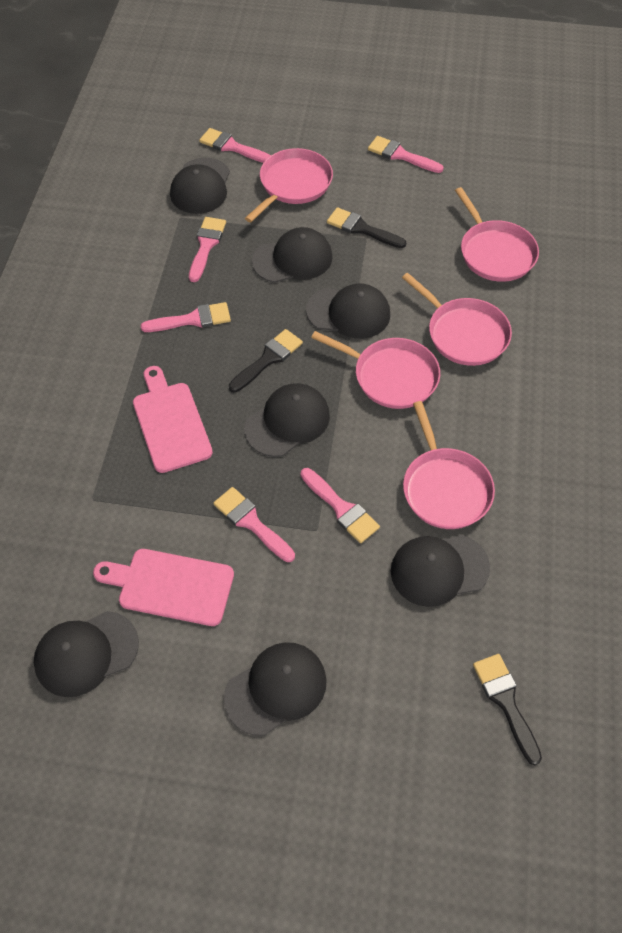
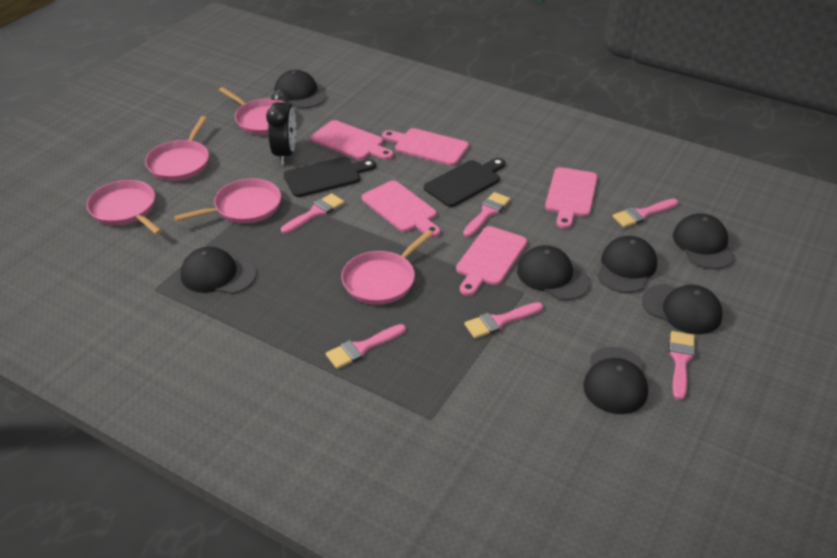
black brush: [229,329,303,393] [327,207,406,248] [473,654,542,765] = 3 -> none = 0
black clock: none = 0 -> [266,89,296,165] = 1
black cutting board: none = 0 -> [283,157,376,197] [424,158,505,207] = 2
pink cutting board: [93,549,234,626] [133,366,213,473] = 2 -> [311,120,393,160] [362,180,440,238] [382,128,469,166] [456,226,527,296] [545,167,598,229] = 5

